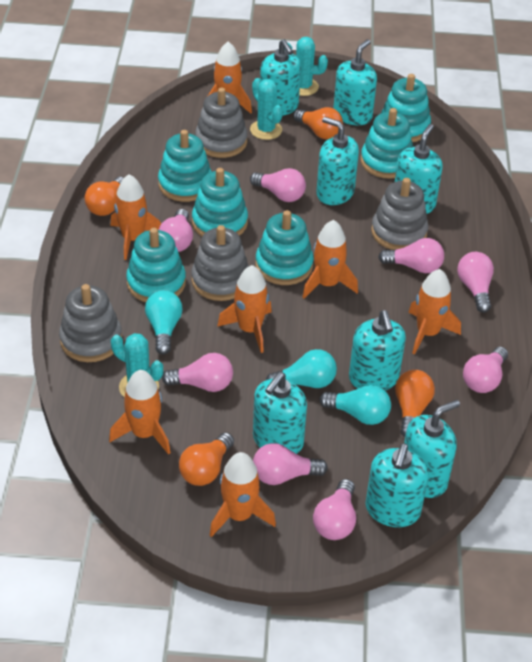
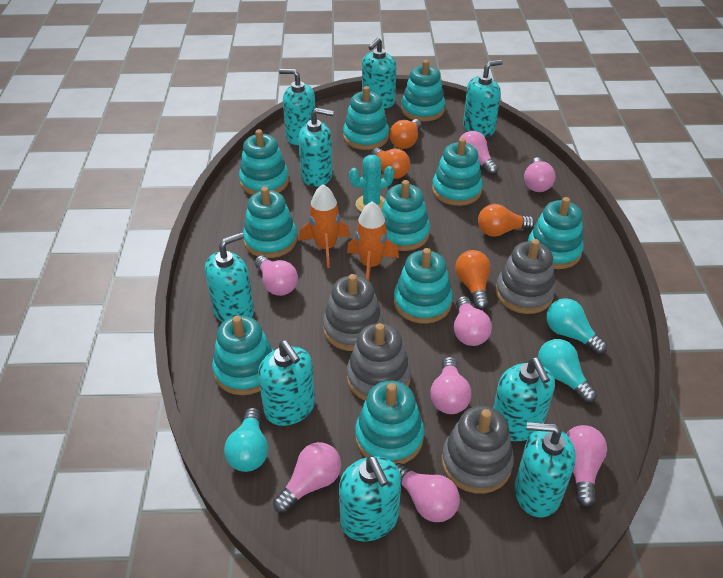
orange rocket: [109,370,171,455] [111,174,161,260] [208,42,252,114] [210,452,276,537] [217,265,272,353] [303,220,358,298] [408,269,461,354] = 7 -> [299,184,350,268] [347,201,399,280] = 2
turquoise cactus: [111,333,163,398] [250,78,283,140] [284,37,328,96] = 3 -> [349,155,394,212] = 1
turquoise soap dispenser: [253,372,307,454] [260,39,301,116] [316,117,359,205] [333,39,377,125] [349,310,406,390] [365,443,429,527] [395,124,443,214] [404,400,460,498] = 8 -> [205,232,254,322] [258,340,315,426] [279,69,315,145] [298,108,334,187] [339,456,401,541] [362,38,396,109] [463,60,503,137] [493,357,555,441] [515,422,576,517] = 9
turquoise stacking toy: [126,228,186,302] [158,130,212,202] [192,168,248,236] [256,210,314,285] [361,108,413,179] [381,74,431,142] = 6 -> [212,316,274,395] [239,129,289,195] [243,187,297,258] [343,86,389,150] [355,381,424,464] [381,180,430,251] [394,248,453,324] [401,60,445,121] [432,138,483,206] [528,197,584,269] = 10

